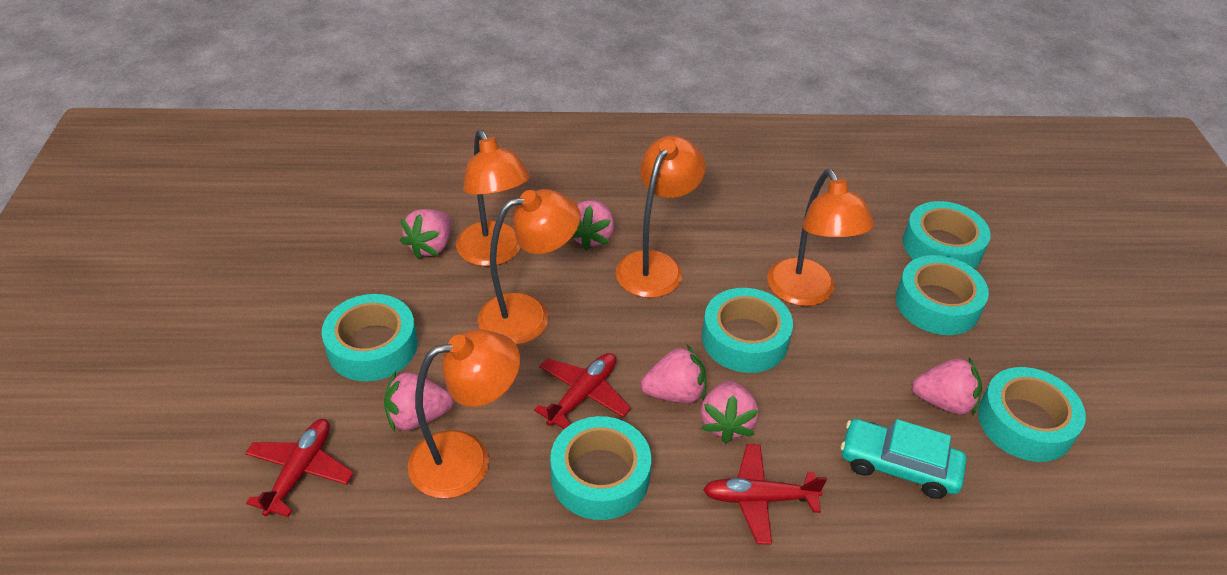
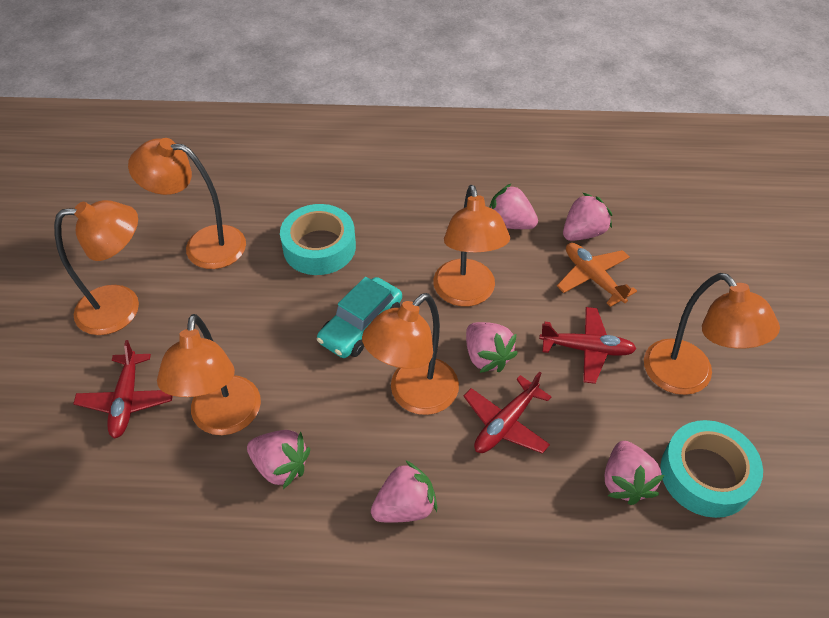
orange lamp: [408,330,520,499] [456,129,530,266] [478,189,580,345] [616,136,706,298] [768,169,874,306] = 5 -> [54,200,139,335] [128,138,246,269] [157,314,261,435] [362,293,459,415] [433,185,510,306] [644,273,780,395] = 6
orange plane: none = 0 -> [557,243,637,307] = 1
turquoise tape: [322,294,417,381] [550,416,651,520] [702,288,793,373] [896,255,989,335] [903,201,991,269] [978,367,1086,462] = 6 -> [280,204,356,275] [660,420,763,518] = 2

